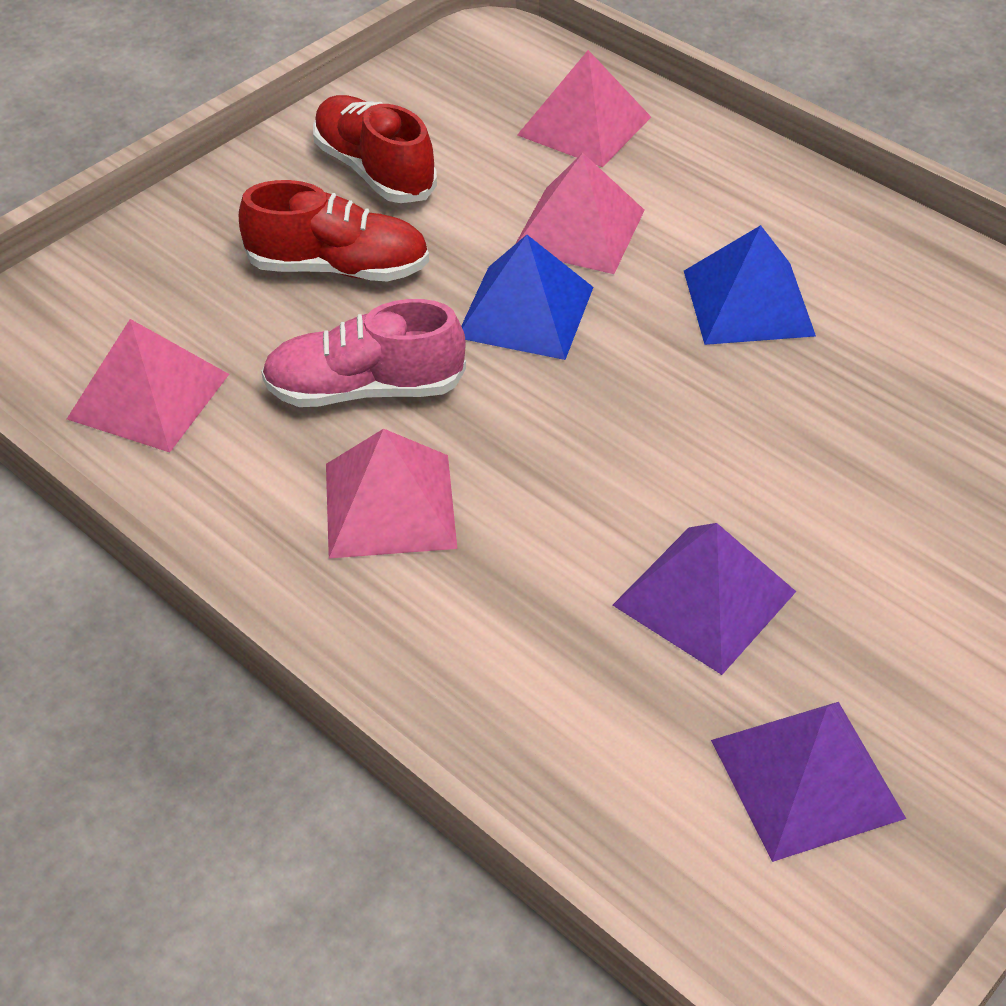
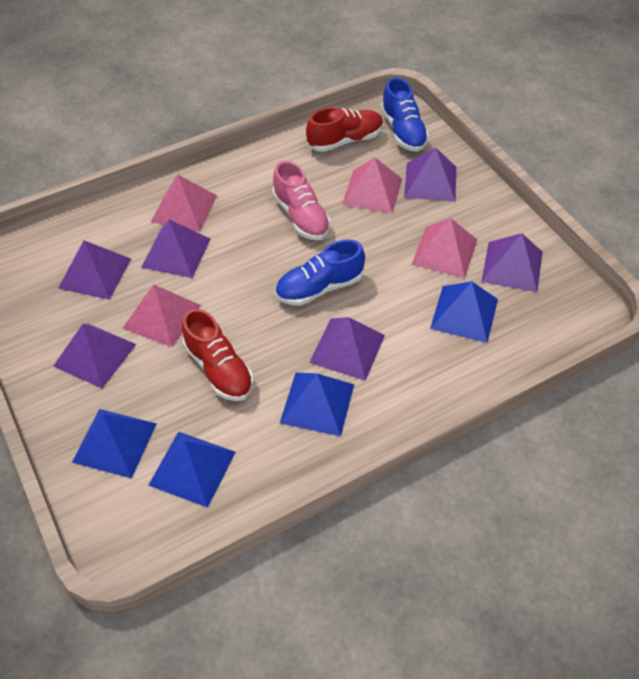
blue pyramid: [461,235,593,360] [684,225,816,345] = 2 -> [72,409,157,478] [148,432,236,508] [280,373,354,436] [430,281,498,343] = 4
blue shoe: none = 0 -> [275,239,365,306] [381,77,429,152] = 2
purple pyramid: [613,523,796,675] [711,702,906,862] = 2 -> [53,324,137,388] [58,240,131,300] [141,220,210,278] [309,317,385,381] [404,148,456,202] [481,233,543,292] = 6

